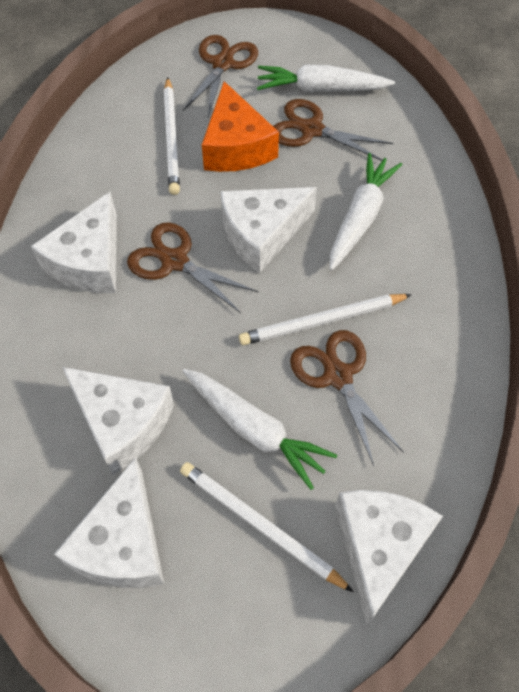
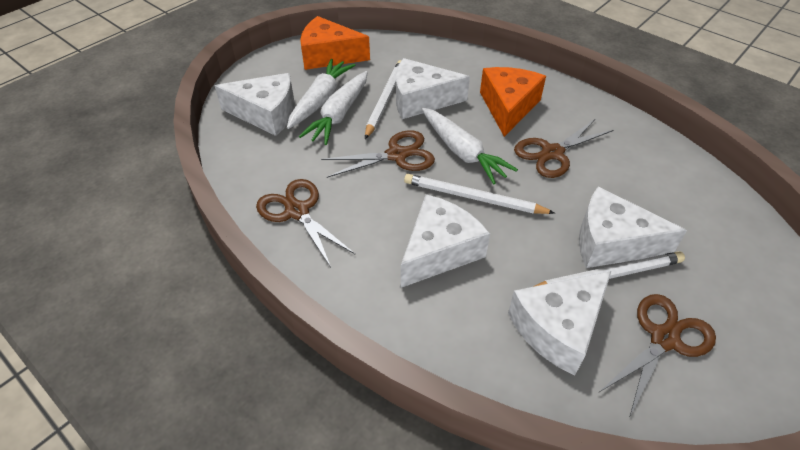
orange cheese: [202,81,279,172] = 1 -> [300,16,370,70] [480,67,546,137] = 2

